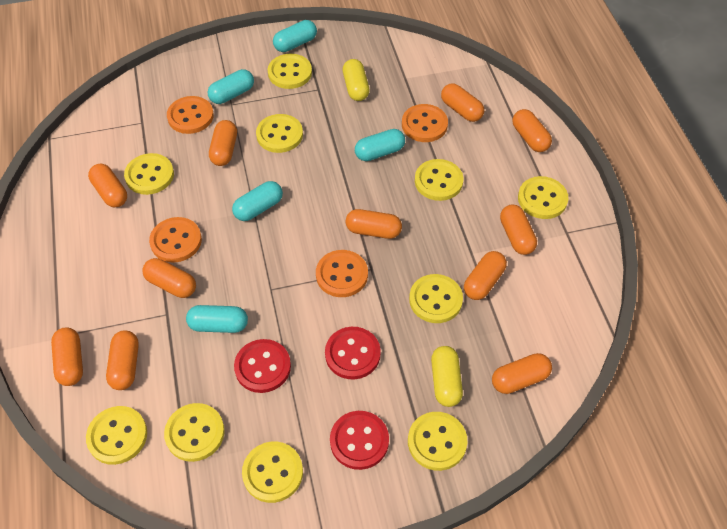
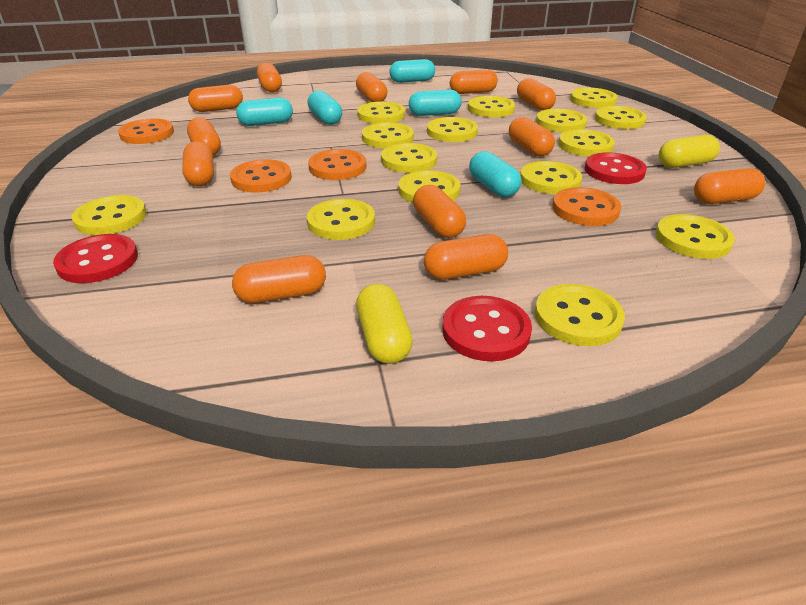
orange capsule: [51,328,83,386] [88,164,127,207] [106,330,139,390] [142,258,196,298] [209,120,237,166] [346,209,402,239] [441,83,484,122] [464,251,507,300] [492,353,552,394] [500,205,537,255] [512,109,552,152] = 11 -> [182,141,214,186] [187,118,221,156] [188,85,243,112] [232,255,326,303] [257,63,282,92] [356,72,387,102] [413,185,466,238] [424,234,508,280] [450,70,498,94] [509,117,555,156] [517,78,556,111] [694,168,765,204] = 12
yellow button: [86,406,147,465] [124,153,174,195] [164,403,225,462] [242,442,303,503] [256,114,303,153] [268,54,312,89] [408,412,467,471] [409,274,463,323] [415,159,463,201] [518,176,568,219] = 10 -> [72,195,147,235] [307,199,375,240] [357,101,405,124] [362,122,414,149] [381,143,437,173] [399,170,461,203] [427,117,478,142] [468,96,515,117] [520,161,582,194] [535,284,625,346] [536,109,587,132] [559,129,615,157] [570,88,617,108] [595,106,647,129] [655,214,735,259] = 15

